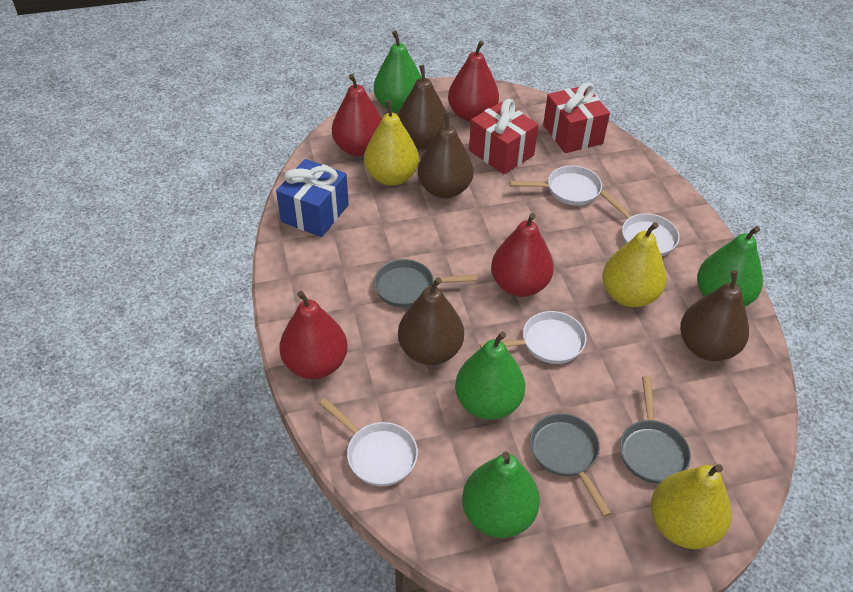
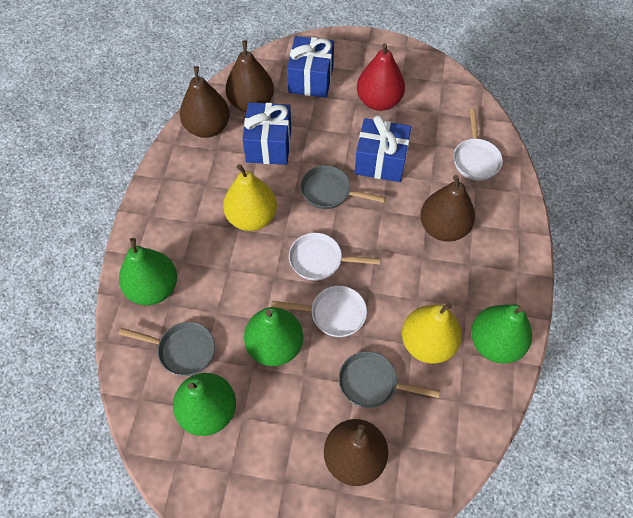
blue gift: [276,159,349,237] = 1 -> [242,102,291,165] [287,36,334,98] [355,115,411,182] = 3
red gift: [469,99,539,174] [543,83,610,153] = 2 -> none = 0
red pear: [279,291,348,379] [332,74,382,156] [448,41,499,122] [491,213,554,297] = 4 -> [357,43,405,111] = 1
white pan: [319,398,418,486] [480,311,587,364] [510,165,602,206] [600,190,680,256] = 4 -> [271,286,367,337] [289,233,381,281] [453,109,503,181] = 3
yellow pear: [364,100,419,186] [602,222,667,307] [651,464,732,549] = 3 -> [223,164,277,231] [402,303,462,364] = 2

